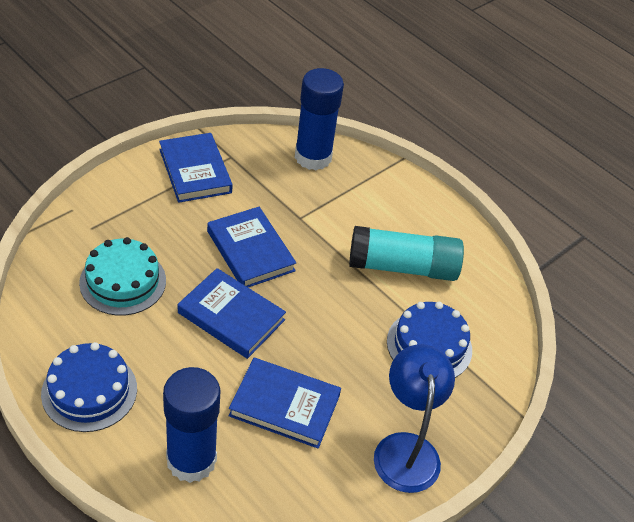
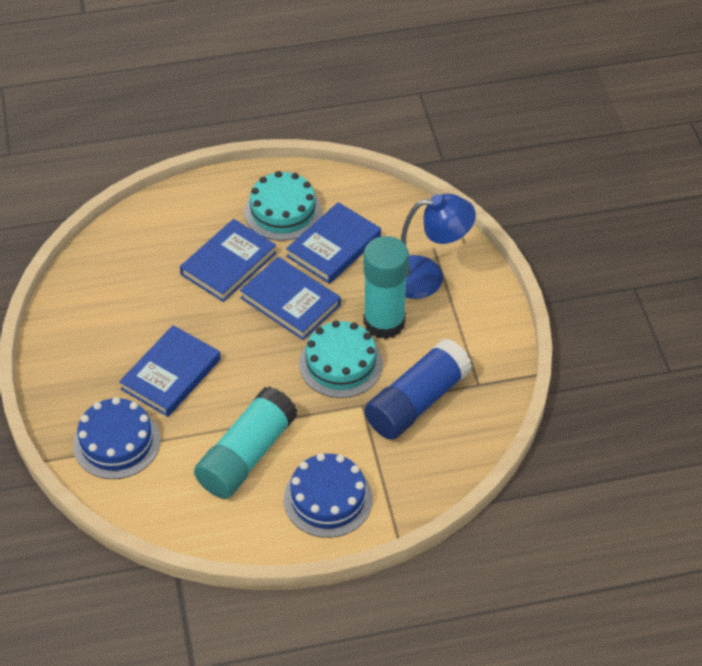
blue glue stick: [163,367,221,483] [295,68,344,170] = 2 -> [364,339,472,440] = 1
turquoise cake: [79,237,166,316] = 1 -> [244,171,322,241] [299,320,383,398] = 2
turquoise glue stick: [349,226,464,281] = 1 -> [194,387,297,499] [363,236,409,339] = 2

